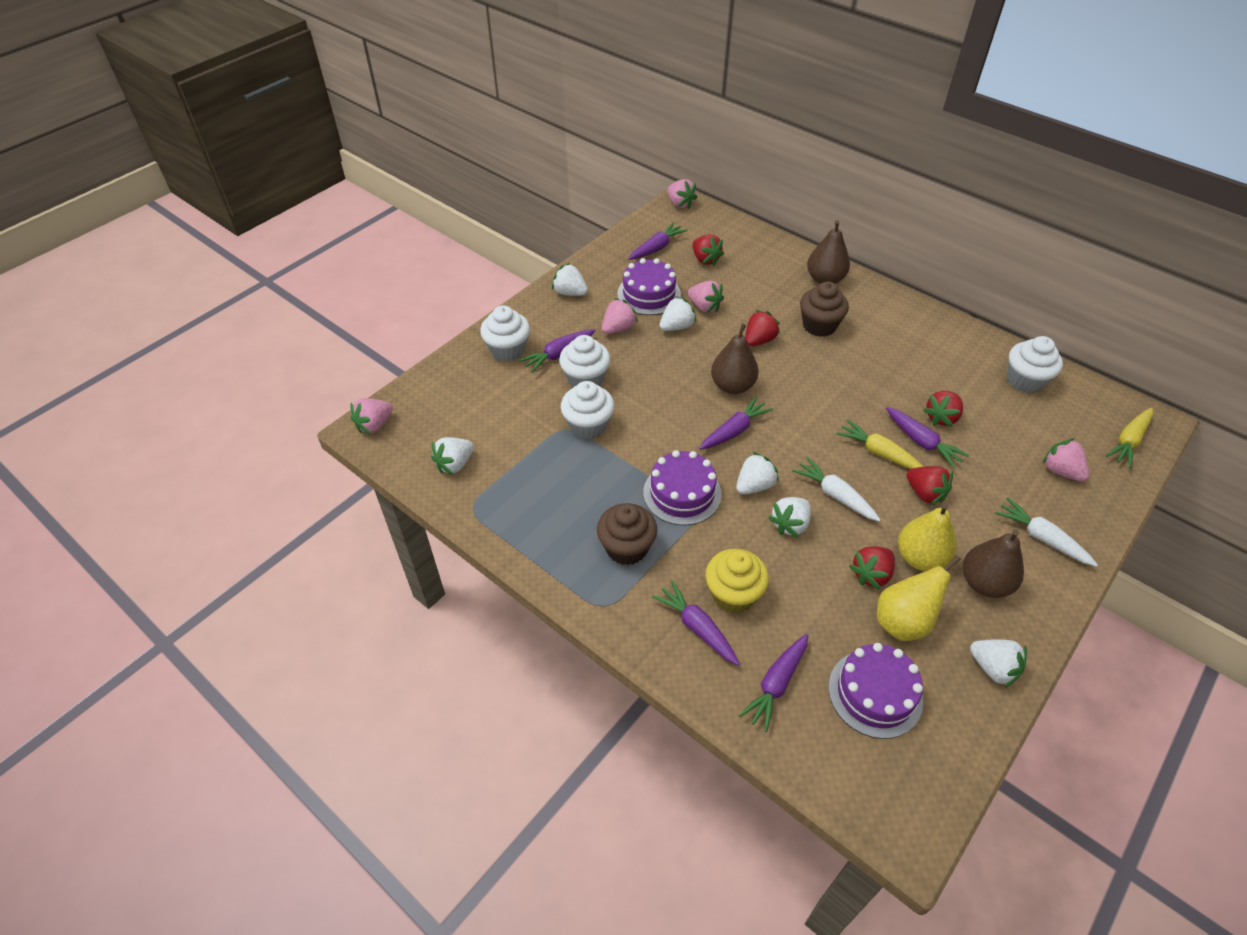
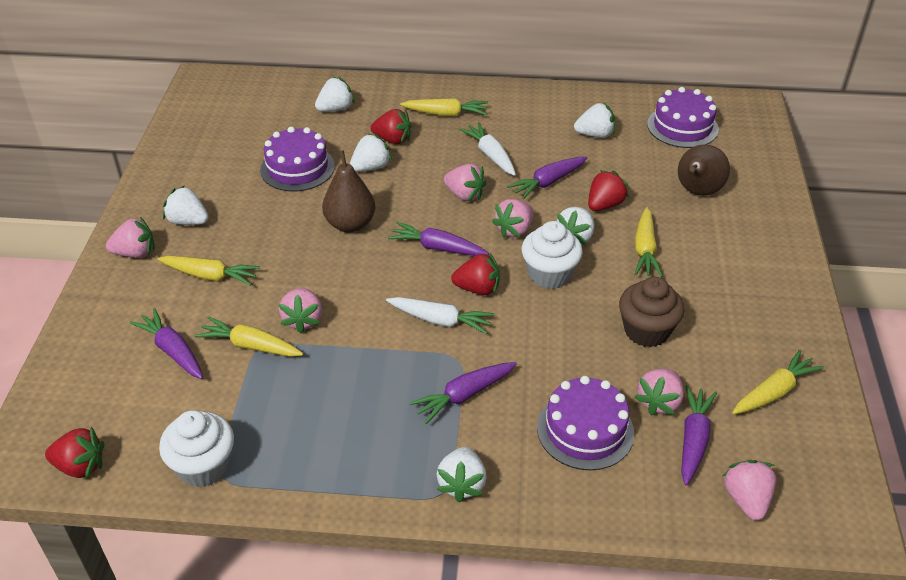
brown cupcake: [597,503,657,565] [800,281,849,337] = 2 -> [619,277,684,347] = 1
brown pear: [711,323,759,394] [807,220,850,284] [963,529,1024,598] = 3 -> [322,150,375,232] [678,144,730,196] = 2
pink strawberry: [350,398,393,434] [602,298,638,334] [667,179,698,209] [688,281,724,313] [1042,438,1089,481] = 5 -> [106,217,155,258] [279,288,322,334] [444,164,487,201] [492,199,534,238] [635,369,684,416] [723,460,776,521] = 6
purple carrot: [519,329,596,373] [628,222,688,260] [652,580,740,666] [699,397,773,450] [739,634,808,732] [886,407,969,468] = 6 -> [130,308,203,379] [388,222,489,256] [410,362,517,424] [507,156,588,199] [681,385,717,486] = 5
red strawberry: [692,234,724,266] [745,310,780,346] [849,547,895,590] [906,466,953,505] [923,391,963,427] = 5 -> [45,426,104,479] [371,109,411,144] [451,253,500,295] [588,170,629,211] = 4
white cupcake: [480,306,530,362] [559,335,611,387] [561,381,614,439] [1007,336,1063,393] = 4 -> [159,410,234,487] [522,221,583,289] = 2
yellow carrot: [836,420,924,469] [1105,408,1153,468] = 2 -> [158,256,260,286] [194,316,303,357] [400,98,488,116] [635,207,662,277] [732,350,824,414] = 5
yellow cupcake: [705,549,769,613] = 1 -> none = 0
yellow pear: [877,555,961,641] [898,503,957,571] = 2 -> none = 0

